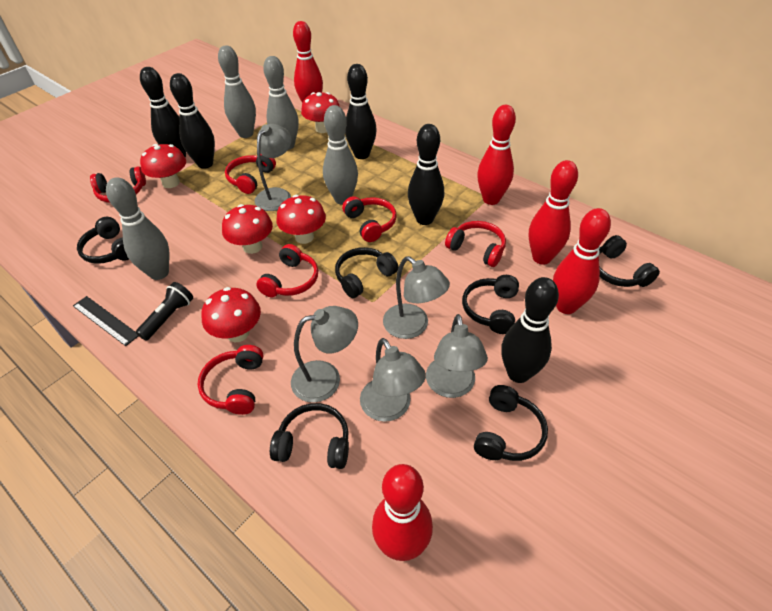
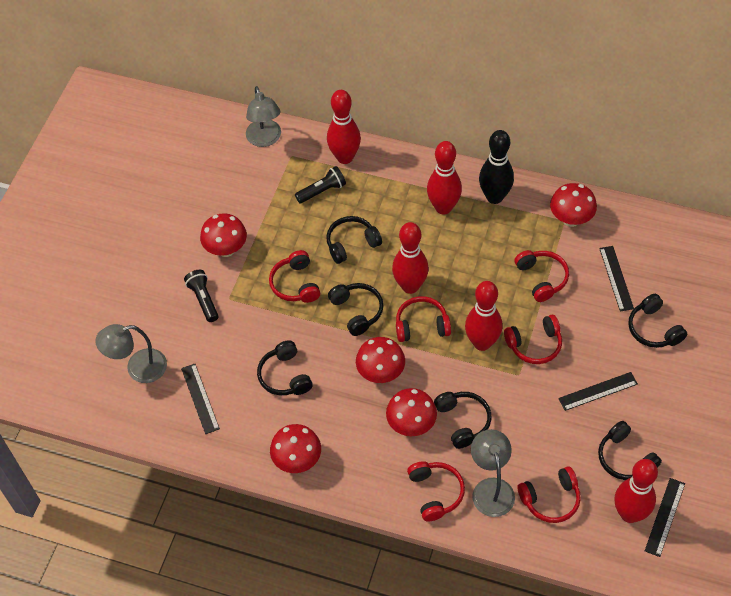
black bowling pin: [140,67,186,157] [170,73,215,169] [345,64,377,159] [408,124,444,225] [501,277,559,383] = 5 -> [479,130,514,204] = 1
black flashlight: [136,282,193,341] = 1 -> [184,270,218,322] [295,166,346,204] = 2
black ruler: [73,296,138,346] = 1 -> [181,364,220,434] [558,372,638,411] [599,246,634,312] [645,478,685,557] = 4
grey bowling pin: [106,177,169,280] [218,46,256,138] [263,56,299,150] [323,105,358,205] = 4 -> none = 0
grey lamp: [255,124,292,211] [291,306,358,402] [360,338,426,422] [383,256,450,339] [426,314,488,398] = 5 -> [95,324,167,383] [246,86,281,147] [471,429,515,517] = 3

